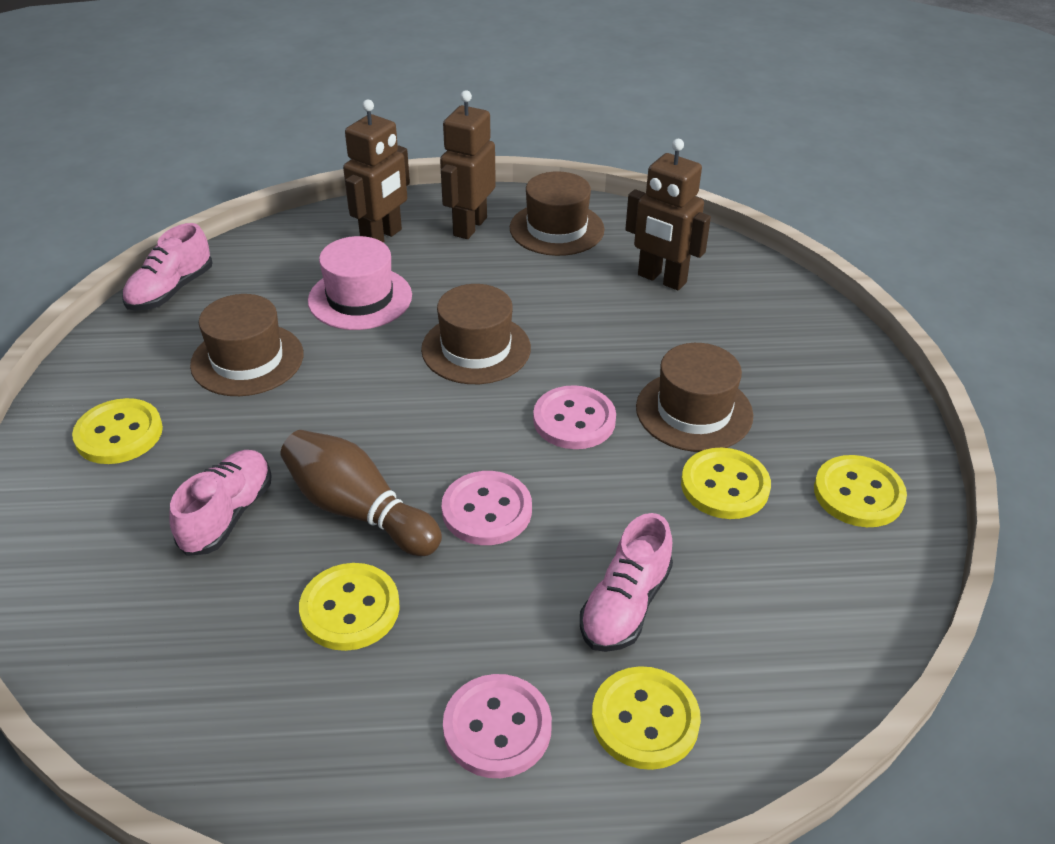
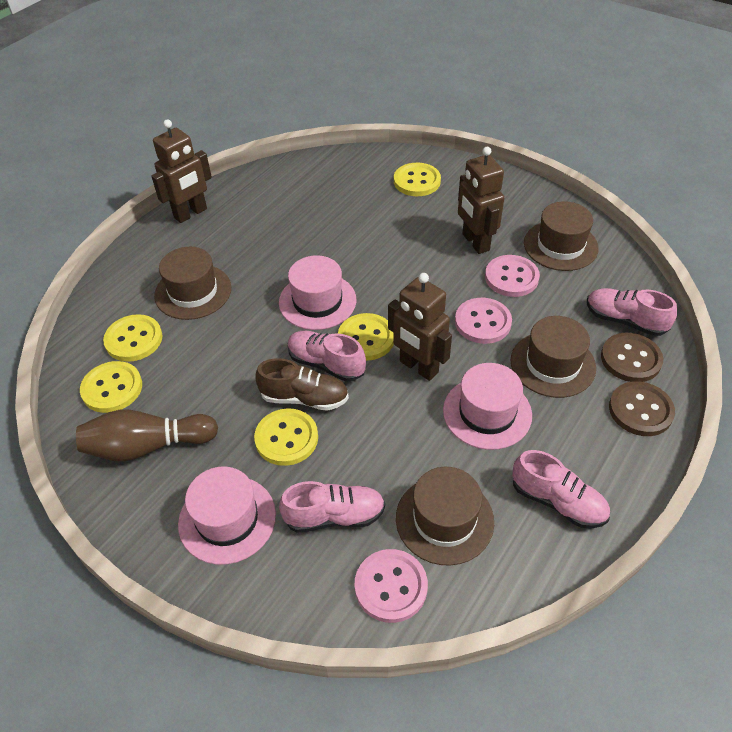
brown button: none = 0 -> [601,333,663,382] [609,381,675,436] = 2
brown shoe: none = 0 -> [256,358,349,411] = 1
pink hat: [308,236,412,330] = 1 -> [178,467,276,565] [279,255,356,330] [443,363,532,450] = 3
pink shoe: [122,223,213,311] [170,450,271,556] [580,513,673,652] = 3 -> [279,481,385,533] [288,331,366,382] [512,450,610,529] [587,288,677,336] = 4

